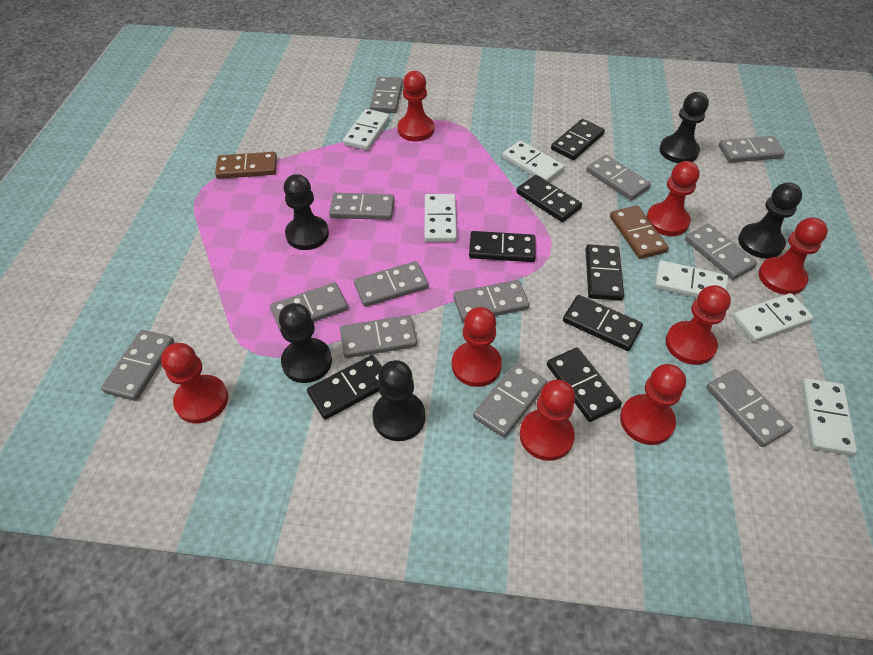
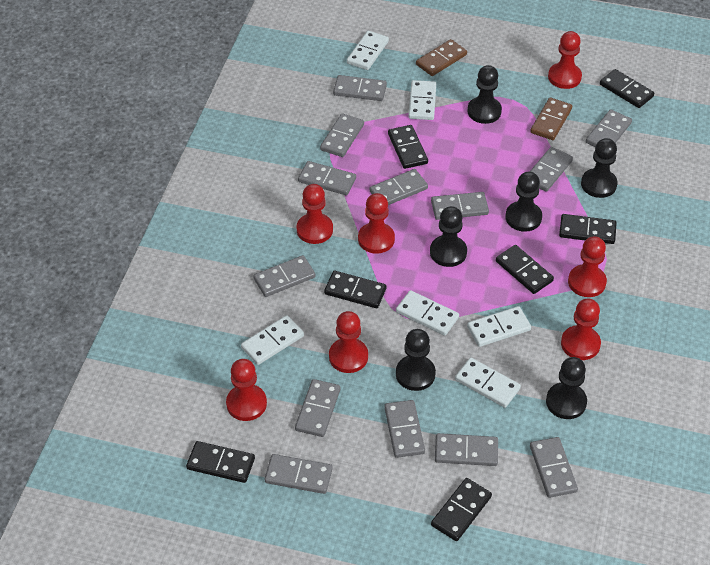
black pawn: [279,303,332,383] [284,174,329,250] [372,360,425,441] [659,92,709,163] [738,182,802,259] = 5 -> [396,329,436,391] [430,206,467,267] [467,65,502,124] [506,171,542,232] [546,357,587,419] [581,138,618,198] = 6
grey domino: [101,330,174,401] [270,282,348,332] [329,193,394,220] [340,315,417,358] [354,261,429,307] [370,77,403,113] [453,280,529,322] [473,362,547,438] [586,155,651,200] [685,224,757,280] [706,369,793,447] [719,136,785,163] = 12 -> [253,255,316,297] [264,454,332,494] [295,379,340,437] [298,161,356,195] [320,113,364,157] [333,75,387,101] [369,169,428,205] [384,400,425,458] [431,192,489,220] [435,433,498,466] [530,147,573,192] [530,437,578,498] [586,109,632,147] = 13
red pawn: [161,343,228,423] [398,71,434,141] [452,307,502,387] [520,379,575,461] [620,364,686,445] [646,161,700,236] [665,285,731,365] [758,217,828,295] = 8 -> [226,359,267,421] [296,184,333,244] [329,311,368,373] [358,193,395,254] [548,31,582,89] [561,298,601,360] [568,236,607,297] = 7

